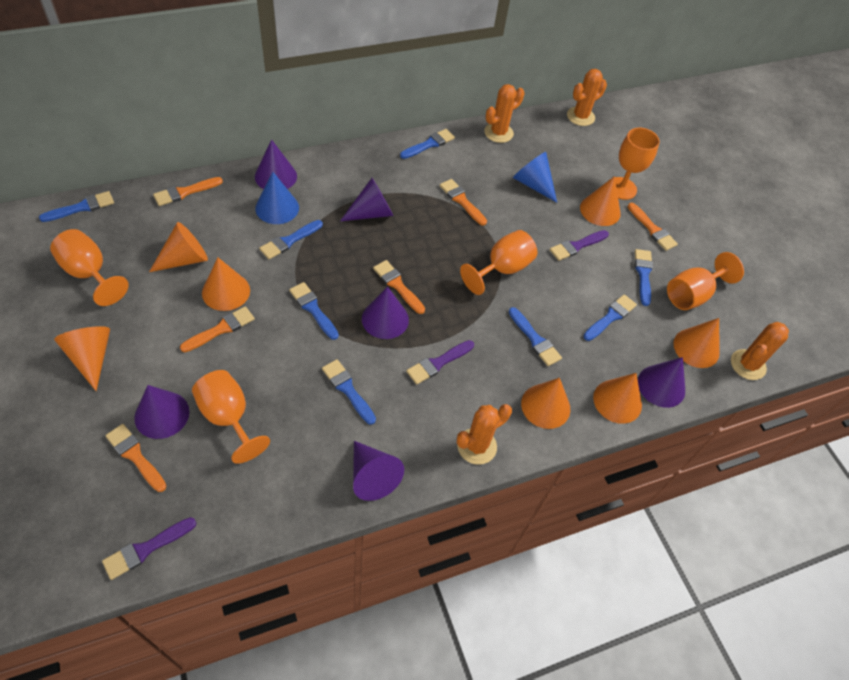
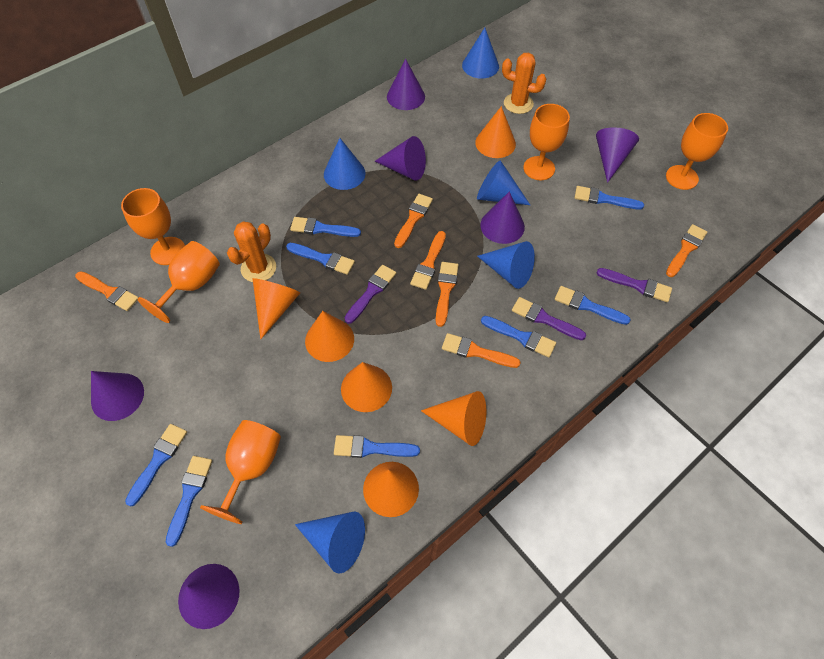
blue cone: [255,172,299,224] [513,152,557,203] = 2 -> [295,512,365,573] [324,138,366,190] [462,28,499,78] [477,160,530,205] [477,241,535,289] = 5
orange cactus: [457,404,512,465] [484,84,524,143] [567,69,607,126] [731,322,789,380] = 4 -> [227,222,276,282] [502,53,546,114] = 2
orange cone: [54,326,110,391] [149,222,208,272] [202,257,250,311] [521,378,570,429] [580,176,620,226] [593,373,642,424] [673,318,720,368] = 7 -> [253,278,300,339] [305,311,354,362] [341,362,392,412] [363,462,419,517] [421,391,486,446] [475,106,516,158] = 6

